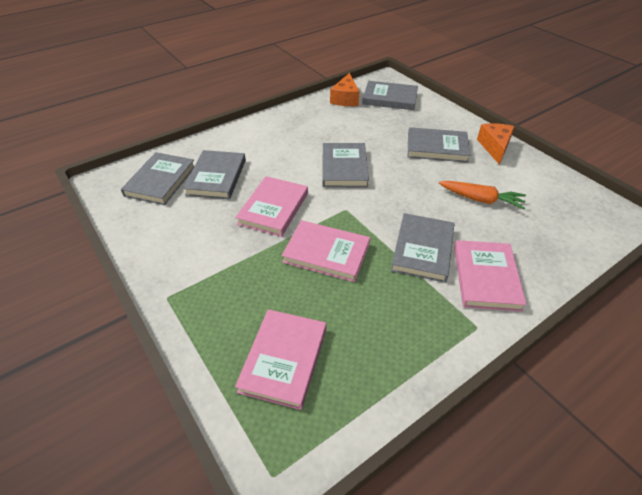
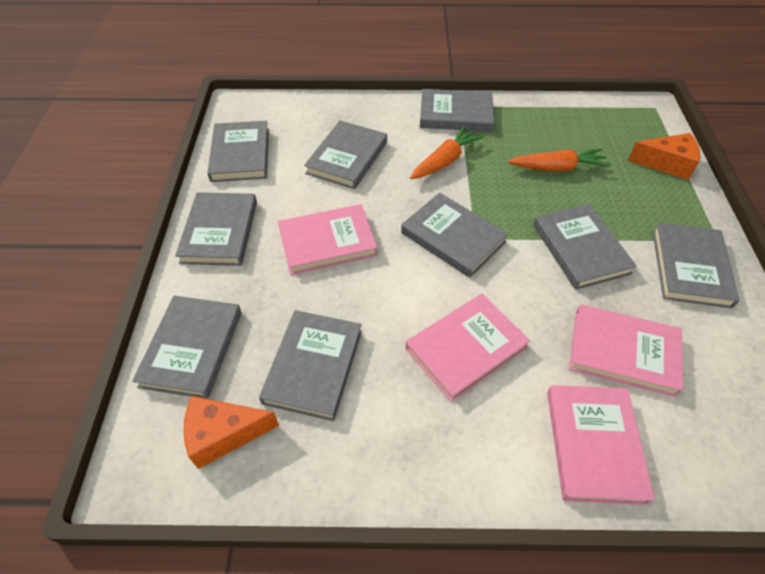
grey book: [121,152,194,205] [183,150,246,199] [323,143,369,187] [362,81,418,110] [391,213,454,283] [408,127,470,163] = 6 -> [132,296,242,399] [175,192,257,266] [207,121,269,182] [259,310,362,421] [304,120,387,189] [401,193,508,278] [420,89,494,132] [533,204,637,290] [653,222,740,309] = 9
orange carrot: [439,181,526,210] = 1 -> [410,126,484,179] [508,148,610,171] = 2

